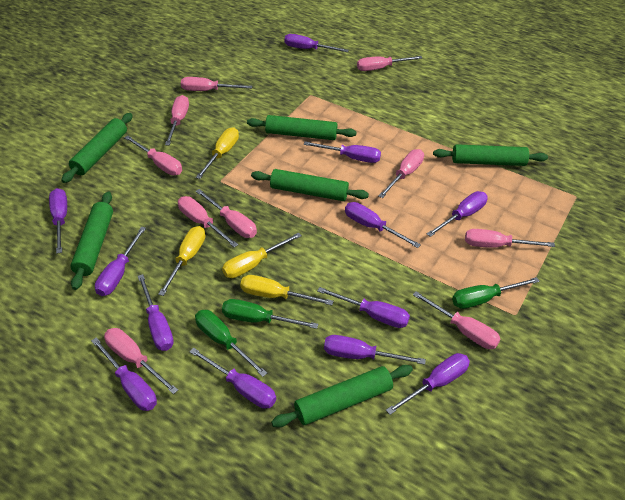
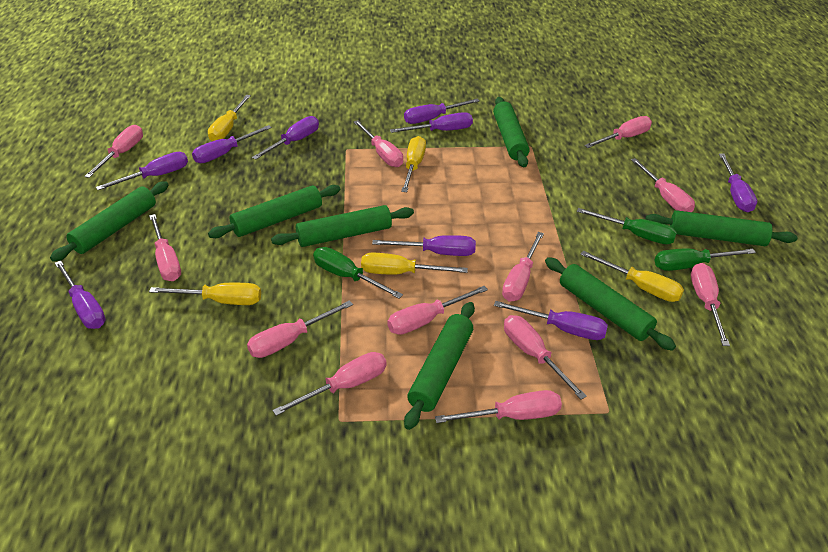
green rolling pin: [61,113,133,183] [70,191,113,290] [247,115,357,140] [251,169,369,201] [271,365,413,427] [433,144,548,166] = 6 -> [50,181,168,262] [208,185,340,238] [271,205,414,247] [404,302,475,430] [493,97,530,167] [545,257,676,351] [645,210,798,246] = 7
pink screwdriver: [104,328,178,394] [124,136,182,175] [165,95,189,146] [178,196,238,248] [181,77,252,91] [195,189,257,238] [357,56,422,71] [379,149,424,198] [413,291,501,349] [465,229,555,248] = 10 -> [84,125,143,178] [149,214,181,281] [247,300,353,358] [272,352,387,416] [354,120,403,167] [388,286,488,335] [435,390,562,423] [502,232,544,302] [504,315,587,400] [584,116,652,148] [631,158,695,212] [691,263,730,346] = 12
purple screwdriver: [49,188,67,254] [91,337,157,411] [95,226,146,296] [138,274,174,351] [189,347,276,409] [284,34,349,52] [304,141,381,163] [318,287,410,328] [324,335,426,365] [345,202,421,248] [386,353,470,415] [427,191,488,237] = 12 -> [55,260,106,329] [96,152,188,190] [192,125,272,163] [252,116,319,159] [372,235,476,256] [390,112,473,133] [404,98,480,124] [494,301,608,340] [719,154,757,212] = 9
yellow screwdriver: [158,226,205,296] [196,127,239,179] [222,232,302,278] [240,275,334,305] = 4 -> [149,283,261,305] [208,95,251,141] [361,253,468,275] [401,136,426,192] [580,251,684,302] = 5

